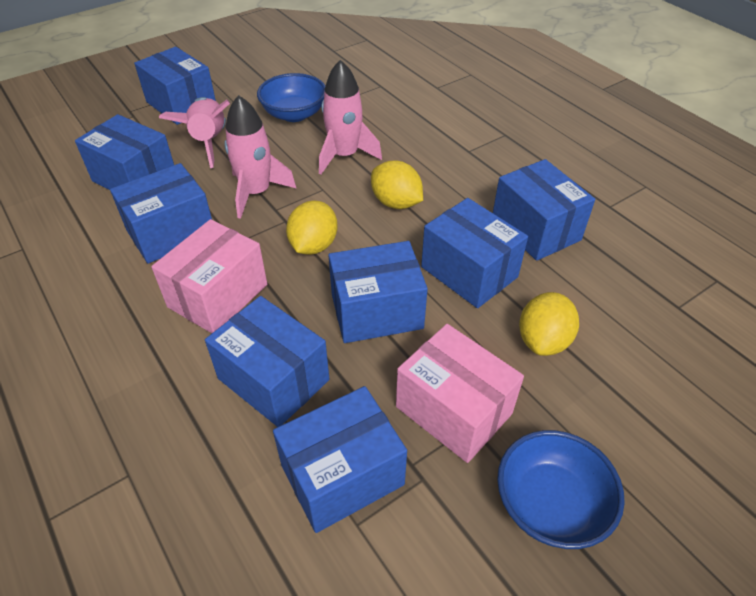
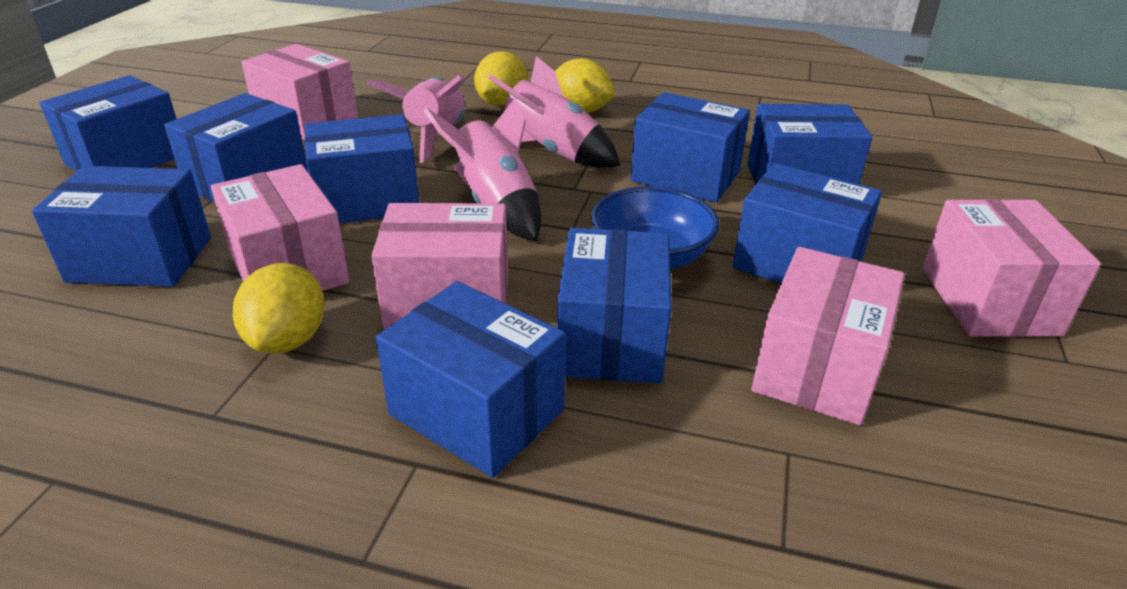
blue bowl: [257,73,325,122] [497,430,625,549] = 2 -> [591,186,720,269] = 1
blue box: [75,114,174,190] [110,163,212,264] [134,47,216,125] [205,296,329,427] [273,386,407,533] [328,241,428,343] [421,198,528,308] [493,159,595,261] = 8 -> [32,166,211,287] [39,75,176,172] [164,93,308,202] [304,114,419,224] [376,281,566,478] [557,228,672,384] [631,92,750,202] [733,163,882,284] [748,104,872,185] = 9
pink box: [151,219,267,333] [396,324,524,463] = 2 -> [211,164,350,291] [241,44,358,140] [371,203,508,329] [752,247,904,425] [922,199,1101,337] = 5

